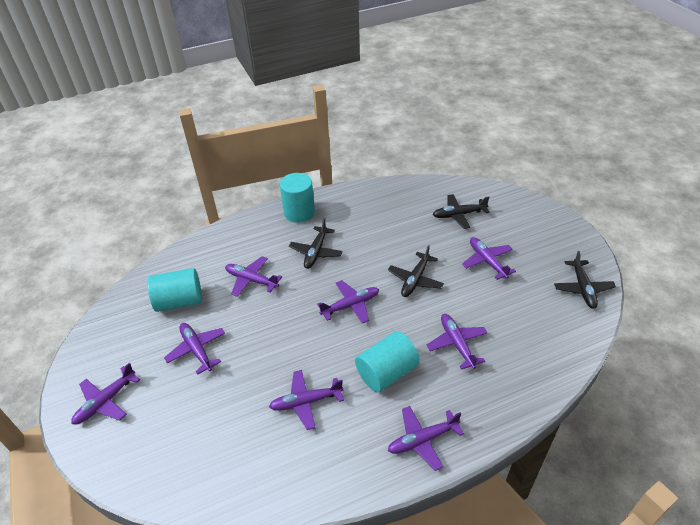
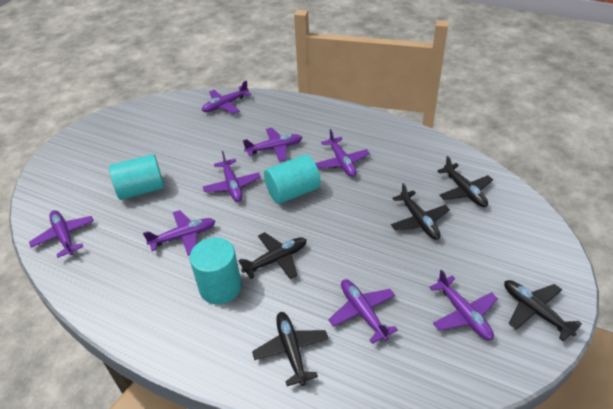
black plane: [289,218,343,269] [388,245,444,297] [433,194,489,229] [554,251,616,309] = 4 -> [238,232,307,279] [252,312,329,386] [391,183,450,240] [437,156,493,207] [504,280,582,341] = 5

